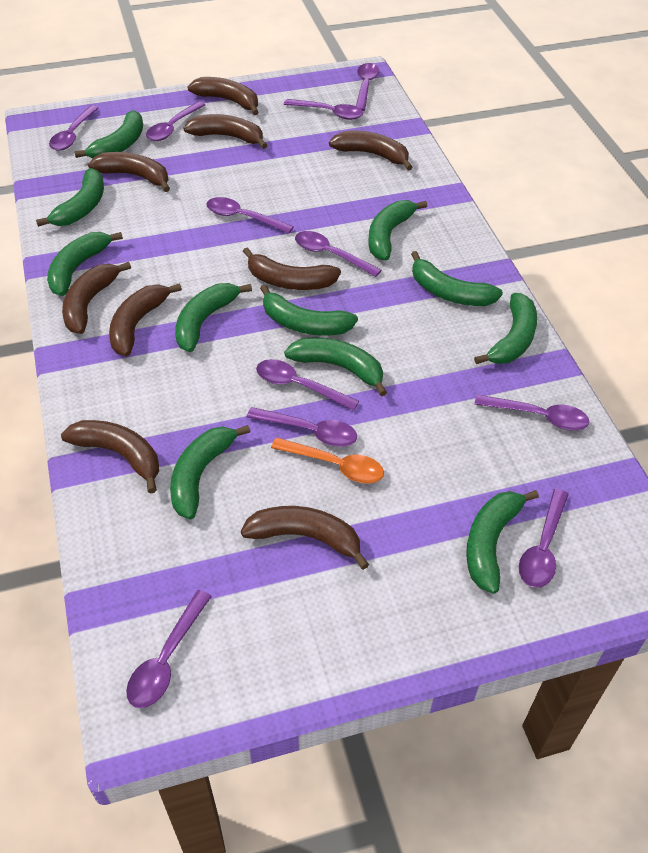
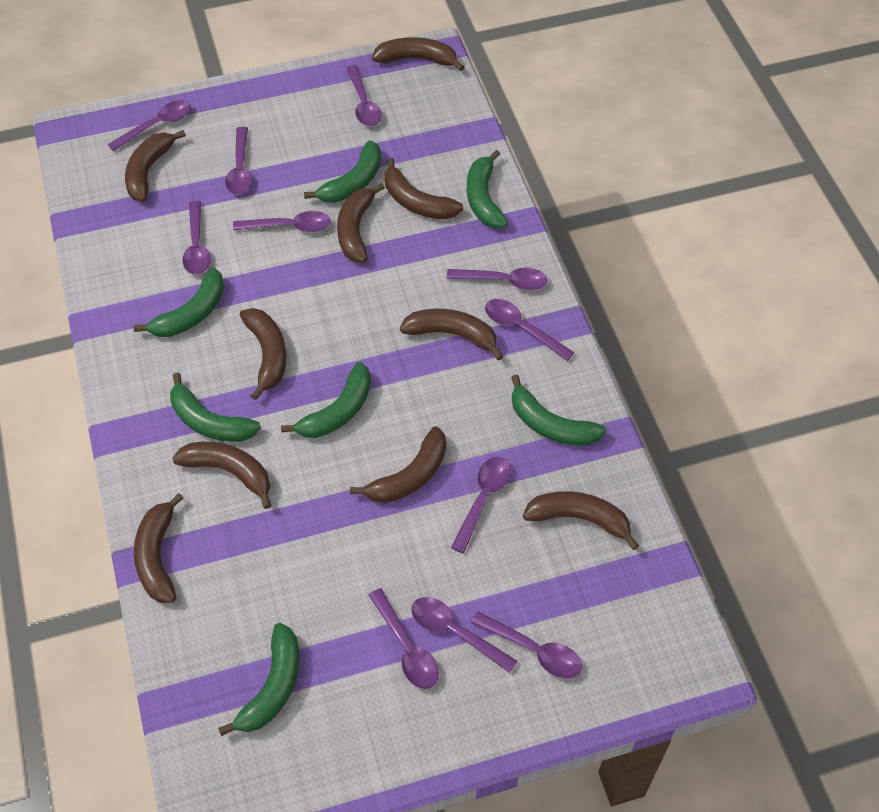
brown banana: [61,420,159,493] [62,262,131,334] [88,152,170,192] [109,283,182,356] [183,114,267,149] [187,77,259,115] [241,506,369,570] [243,248,341,290] [329,131,412,170] = 9 -> [125,130,186,202] [134,493,184,603] [172,442,272,509] [240,308,286,400] [337,183,385,262] [350,426,446,503] [372,37,464,71] [385,158,463,220] [400,309,503,361] [523,491,639,550] = 10
green banana: [36,168,104,227] [47,232,123,296] [74,110,143,159] [170,425,250,519] [175,283,252,352] [260,285,358,335] [284,337,387,396] [369,200,427,260] [411,251,503,306] [466,490,539,594] [474,293,537,364] = 11 -> [134,268,224,337] [170,372,261,442] [218,623,299,736] [281,362,371,438] [304,140,381,203] [467,150,508,228] [511,375,607,446] = 7
orange spoon: [271,438,384,483] = 1 -> none = 0

